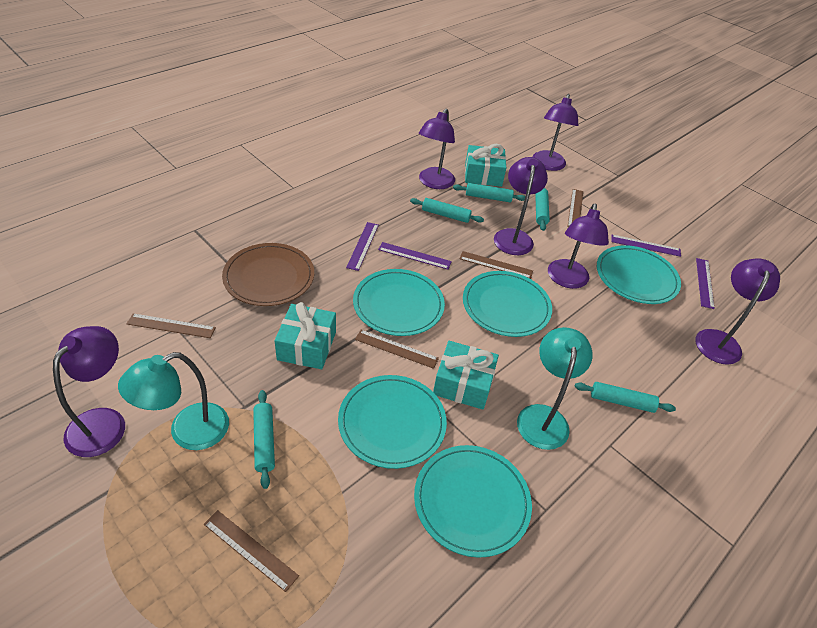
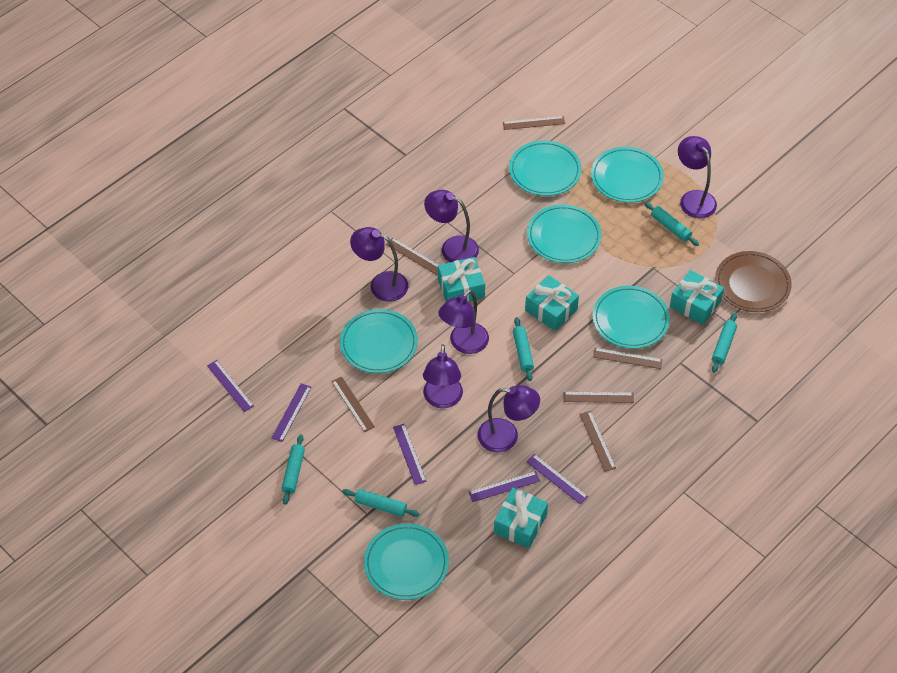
brown ruler: [127,313,216,338] [204,510,299,592] [355,330,439,369] [459,251,533,279] [567,189,583,227] = 5 -> [331,376,375,432] [386,237,438,276] [503,116,565,130] [564,392,634,403] [580,411,616,472] [593,348,663,369] = 6
purple ruler: [346,222,379,271] [378,242,452,269] [611,235,681,257] [696,258,715,309] = 4 -> [207,360,254,412] [272,383,312,442] [393,424,427,485] [469,471,540,502] [526,454,588,504] = 5
turquoise gift: [274,302,336,369] [433,341,499,410] [465,144,506,187] = 3 -> [438,257,485,302] [494,488,548,548] [525,275,579,331] [670,270,724,325] = 4
turquoise lamp: [118,352,229,450] [517,327,593,450] = 2 -> none = 0
turquoise plate: [338,375,447,469] [353,269,445,336] [414,445,532,558] [463,271,552,337] [597,245,681,304] = 5 -> [340,309,418,373] [364,523,449,600] [509,140,581,196] [527,204,602,263] [591,147,664,203] [592,286,670,349] = 6

